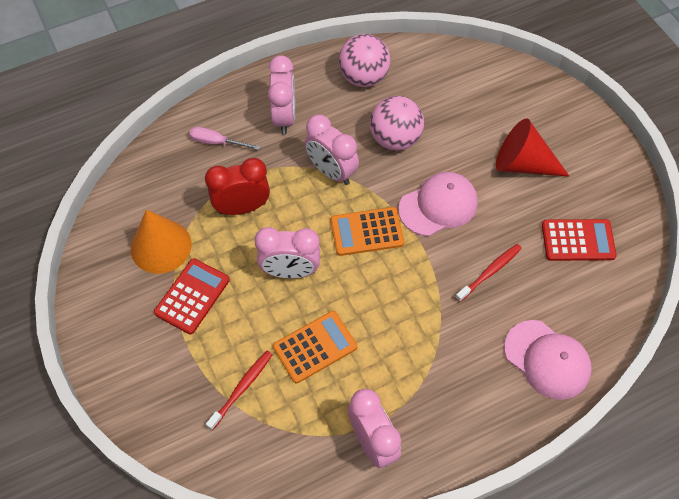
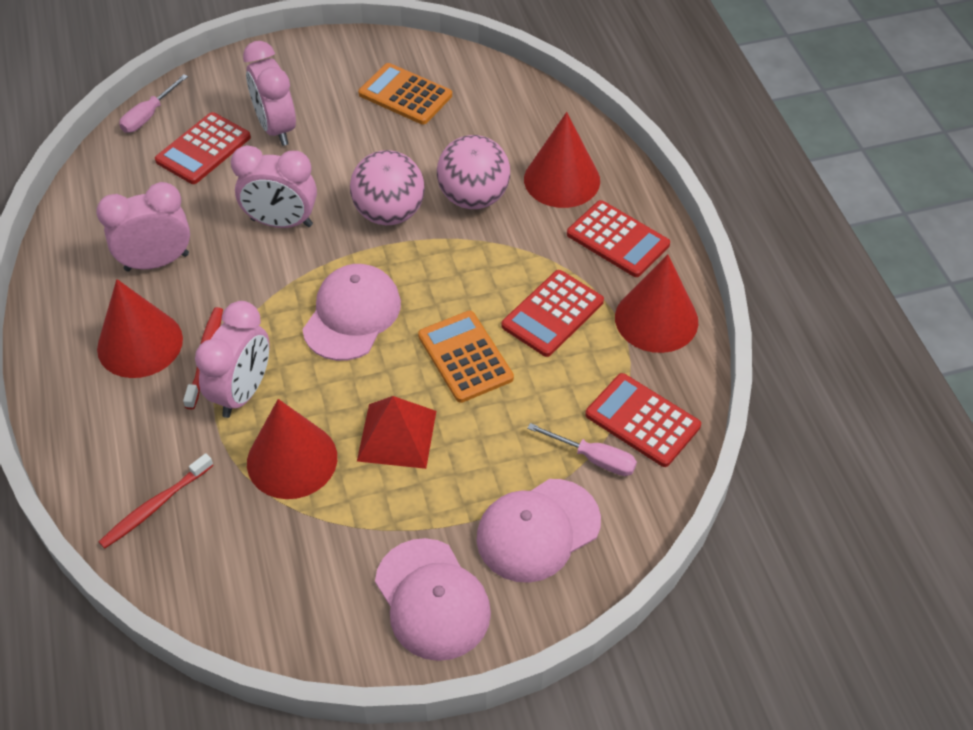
orange cone: [131,210,192,274] = 1 -> none = 0
pink cap: [398,172,478,236] [504,320,592,400] = 2 -> [302,264,401,361] [375,538,491,661] [476,479,601,583] = 3
pink screwdriver: [190,127,260,150] = 1 -> [119,74,188,133] [527,423,637,476] = 2
red calculator: [154,258,230,334] [542,219,617,261] = 2 -> [155,112,251,184] [501,270,604,357] [567,200,670,277] [585,373,701,467] = 4
red clock: [205,158,270,215] = 1 -> none = 0
red cone: [496,118,569,176] = 1 -> [97,279,183,378] [247,399,337,499] [524,112,600,208] [615,254,698,353] = 4
red pyramid: none = 0 -> [357,396,436,469] = 1

